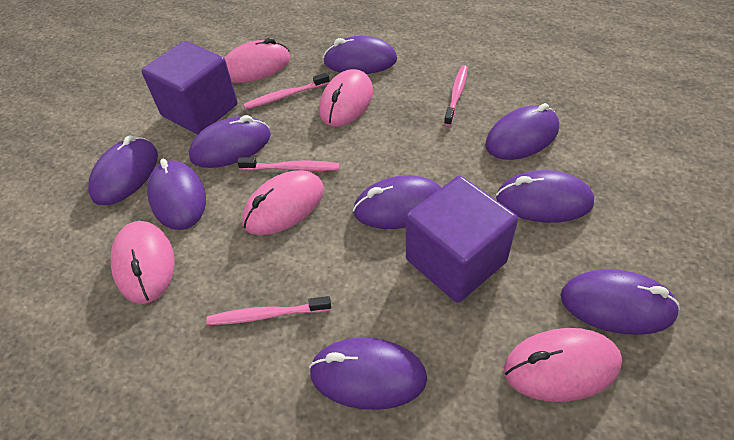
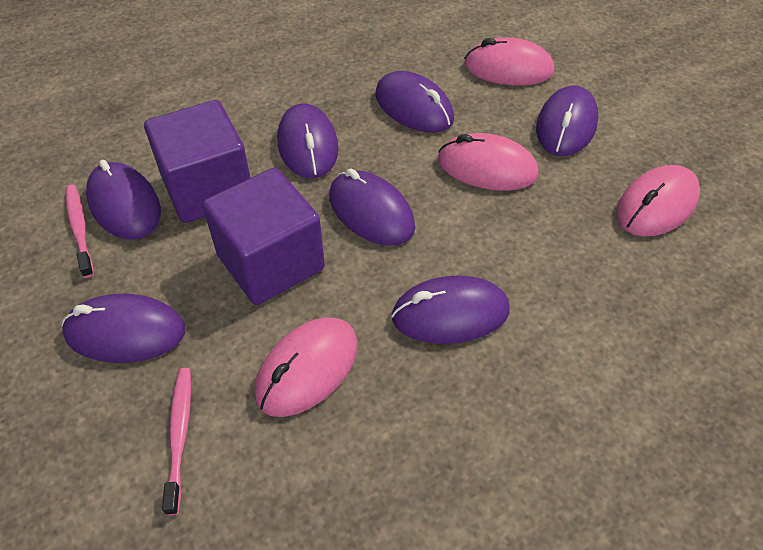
pink mouse: [111,221,175,304] [224,38,291,83] [242,170,324,235] [319,69,373,127] [504,328,622,402] = 5 -> [254,317,358,417] [438,133,539,191] [464,37,554,86] [616,165,700,237] = 4
pink toothbrush: [206,296,331,325] [237,157,340,171] [243,73,330,109] [444,65,468,126] = 4 -> [66,184,94,278] [162,368,191,515] = 2
purple mouse: [88,135,158,205] [147,159,206,230] [189,115,271,168] [309,338,427,410] [323,36,397,74] [353,175,442,229] [485,103,559,160] [496,170,594,223] [560,269,680,335] = 9 -> [62,294,185,363] [86,160,161,239] [277,104,339,178] [329,169,415,246] [375,71,454,133] [391,275,510,344] [536,85,598,156] = 7

